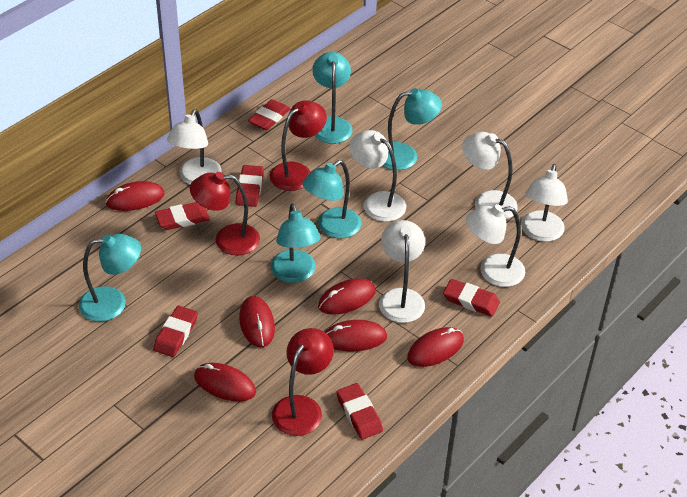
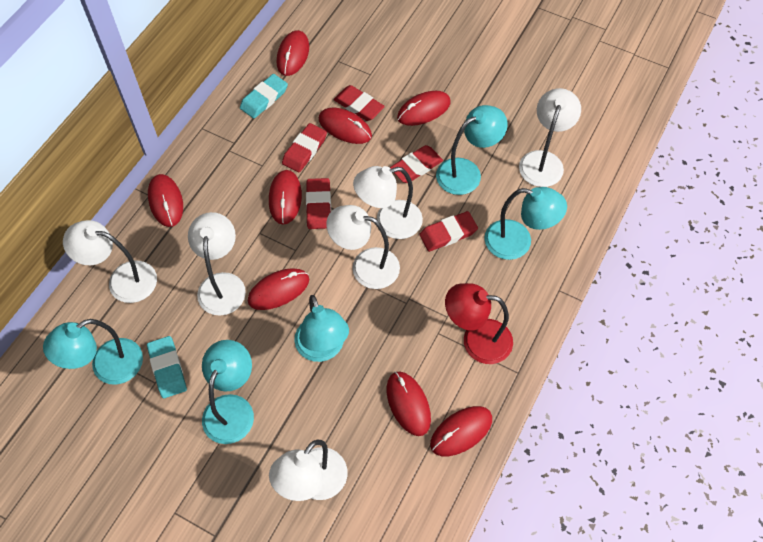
red eraser: [153,306,198,357] [155,202,210,230] [236,165,264,207] [248,99,291,130] [336,383,383,439] [443,279,500,317] = 6 -> [282,123,327,172] [306,178,331,229] [334,85,385,121] [390,145,443,183] [419,211,478,252] = 5
red lamp: [190,172,260,256] [270,100,327,191] [272,328,334,436] = 3 -> [445,283,513,364] = 1
red mouse: [105,181,165,211] [194,363,256,402] [239,296,275,347] [318,278,376,315] [325,320,387,351] [407,327,464,367] = 6 -> [148,174,183,227] [248,268,309,310] [269,170,302,225] [277,30,309,76] [319,108,372,144] [387,371,431,436] [397,91,451,126] [430,406,492,456] = 8
turquoise eraser: none = 0 -> [147,336,187,398] [240,74,288,119] = 2

